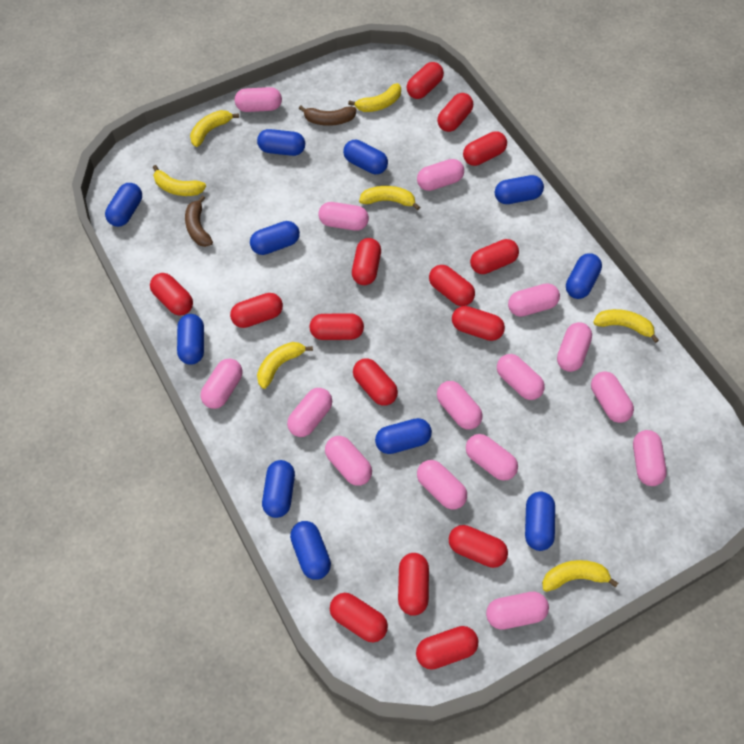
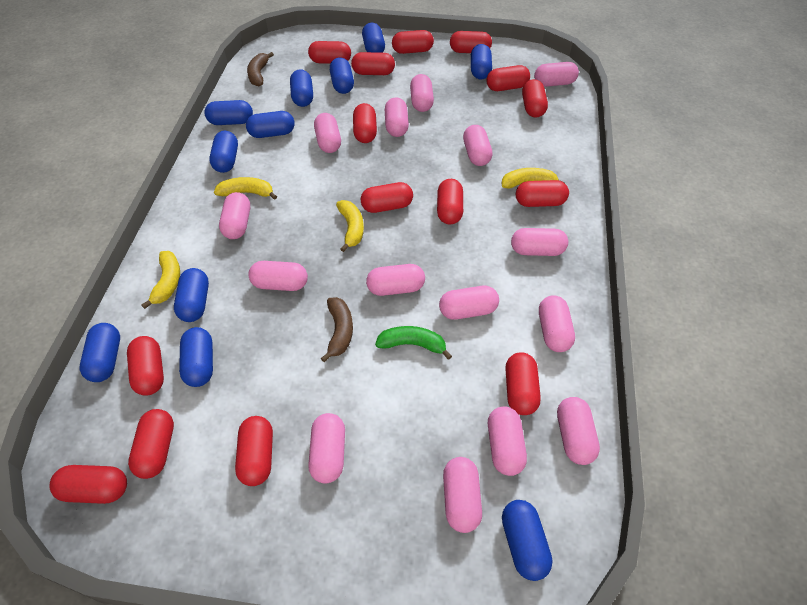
green banana: none = 0 -> [375,326,452,360] = 1
yellow banana: [153,165,206,196] [190,110,239,147] [257,342,313,389] [348,83,401,112] [359,186,420,210] [542,560,618,592] [593,309,659,343] = 7 -> [141,251,180,309] [214,177,277,200] [336,200,364,252] [502,168,565,189] = 4

